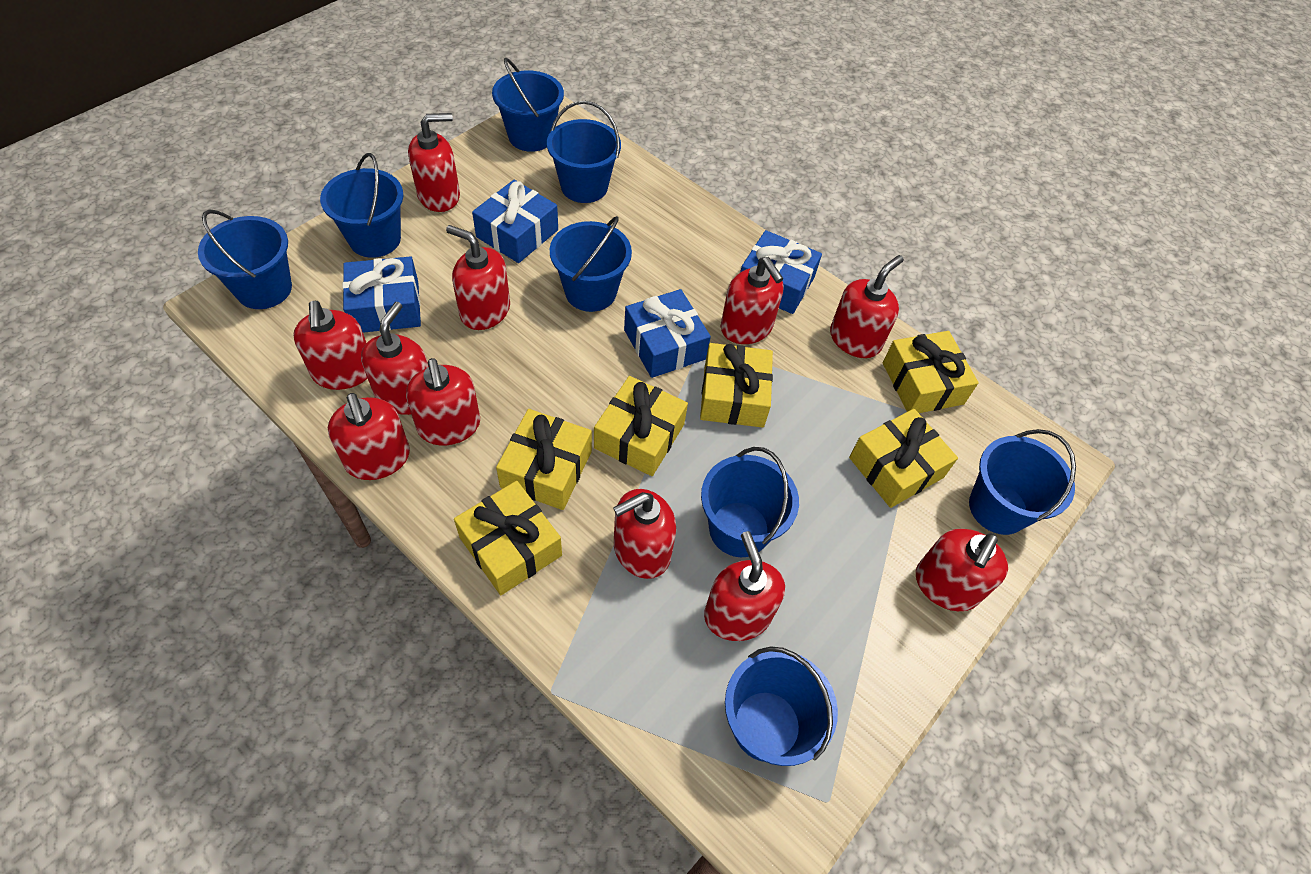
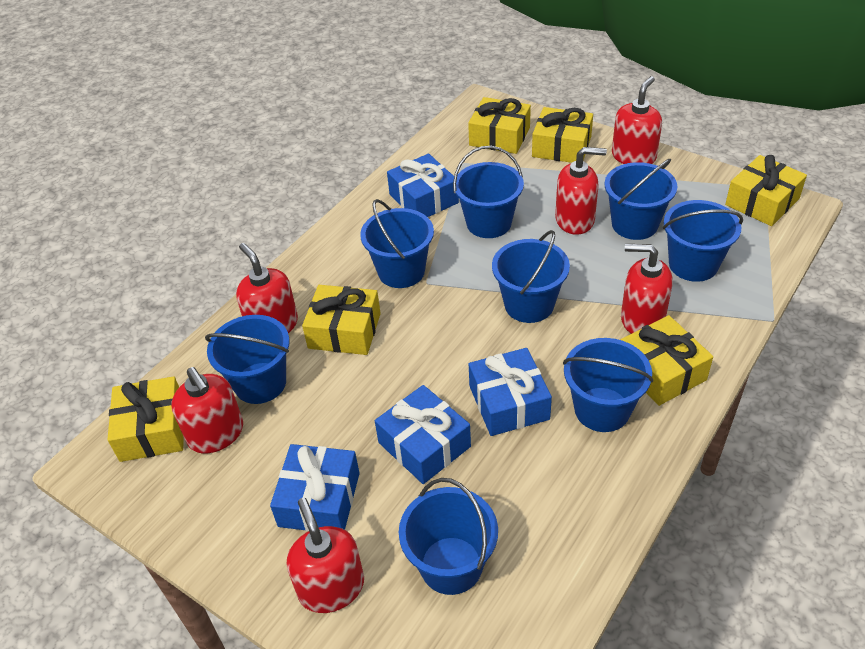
red soap dispenser: [293,301,368,390] [328,393,410,480] [361,302,429,415] [406,358,480,445] [408,113,460,212] [446,225,510,330] [613,489,676,579] [704,531,785,641] [721,257,784,344] [830,255,904,358] [916,529,1008,611] = 11 -> [171,367,243,454] [236,243,298,333] [287,498,364,613] [555,147,607,235] [612,76,662,164] [621,244,673,334] = 6

